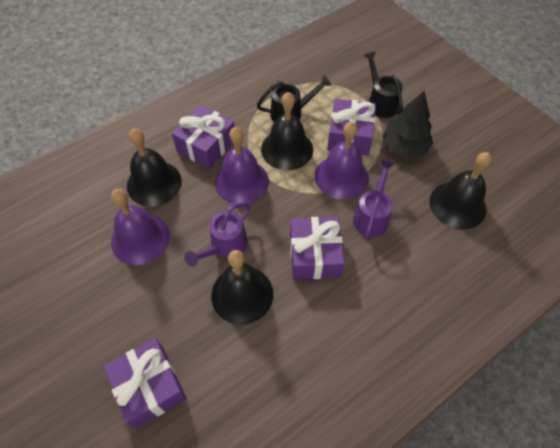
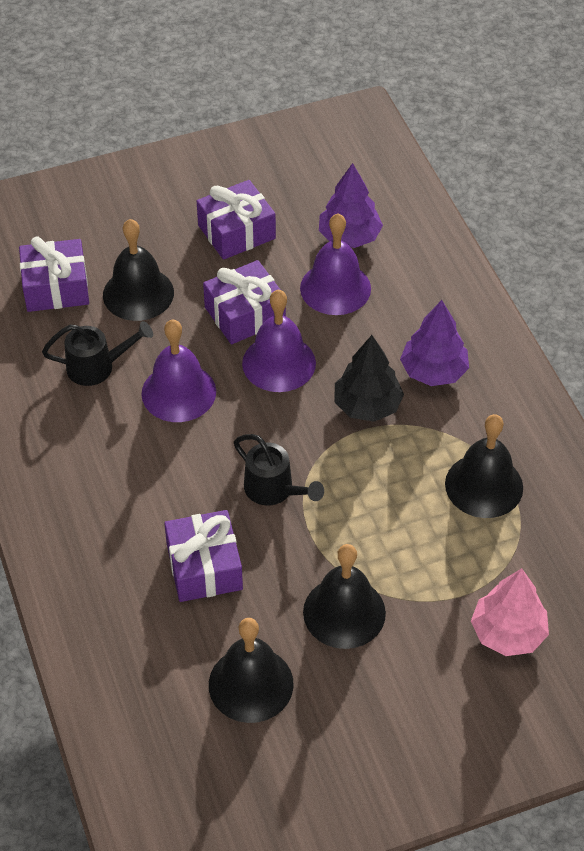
pink tree: none = 0 -> [471,568,549,656] = 1
purple tree: none = 0 -> [319,163,383,248] [400,300,469,386] = 2
purple watering can: [184,203,250,267] [353,160,395,239] = 2 -> none = 0

